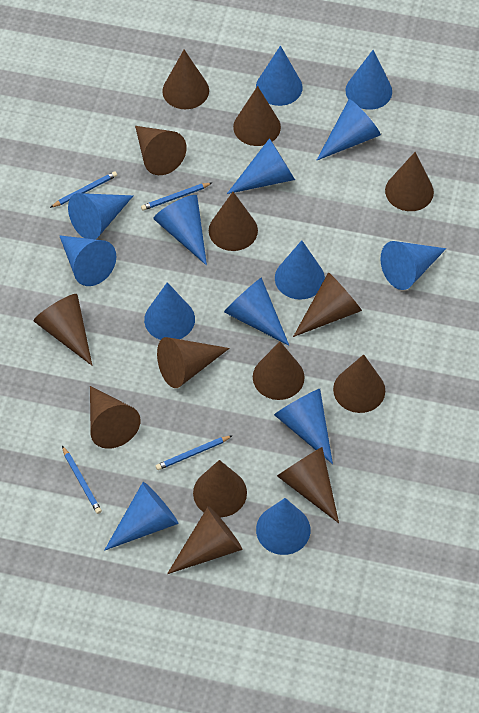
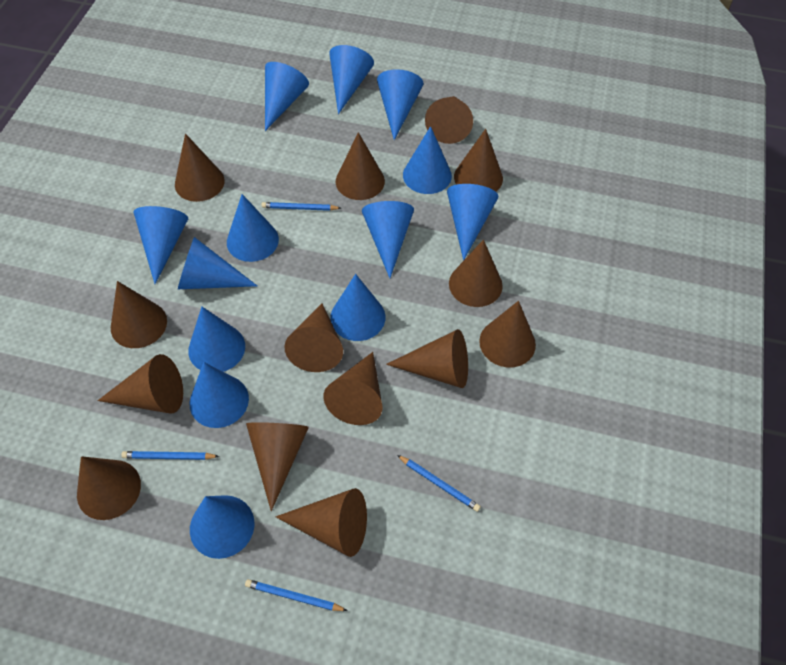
blue cone: [59,235,116,286] [68,193,134,239] [104,482,178,551] [144,282,195,340] [153,195,207,266] [224,278,289,346] [227,138,295,194] [256,46,303,106] [256,498,311,555] [274,389,333,464] [275,240,325,300] [316,99,381,161] [345,50,392,110] [380,241,446,290] = 14 -> [133,206,188,284] [178,237,257,289] [188,307,245,372] [190,362,249,428] [190,495,254,559] [227,194,279,262] [265,62,309,131] [329,45,374,114] [330,274,385,341] [362,201,414,278] [377,69,423,140] [403,126,452,194] [447,184,498,260] = 13

